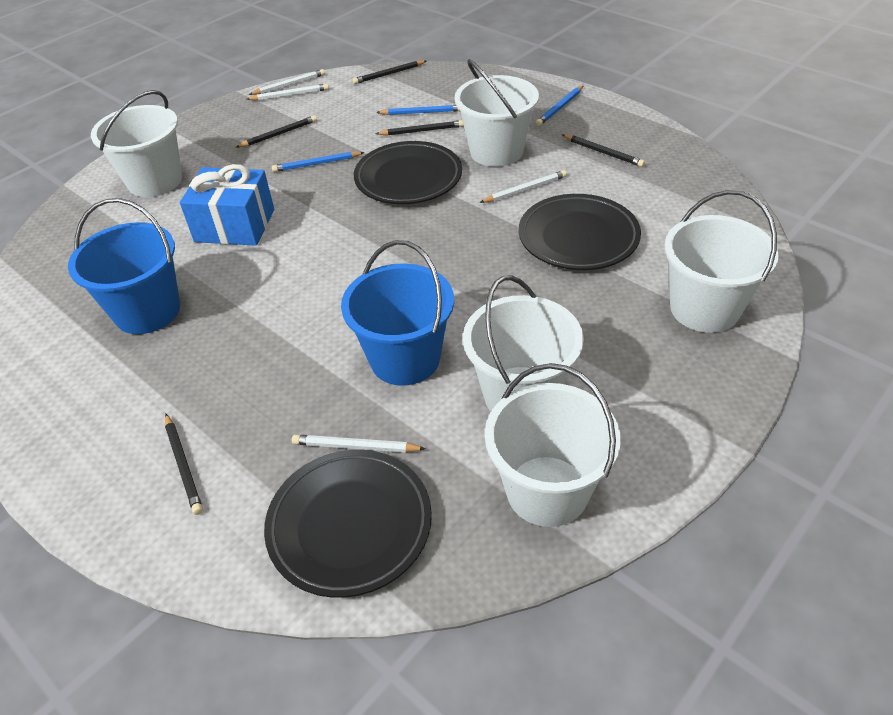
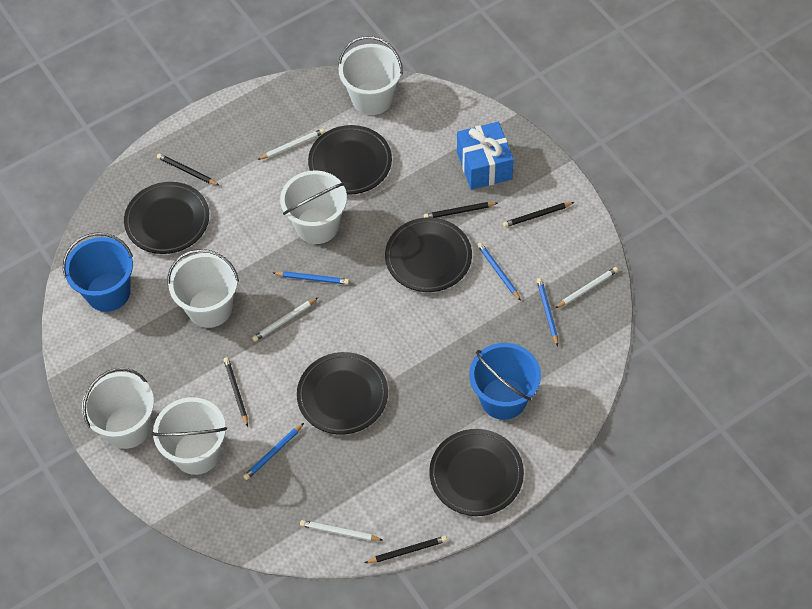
black plate: [264,450,432,598] [354,141,462,204] [519,194,641,270] = 3 -> [124,182,209,254] [297,352,388,435] [308,125,392,195] [385,218,472,292] [429,429,524,516] = 5
blue pencil: [272,152,364,172] [376,105,460,115] [536,85,584,126] = 3 -> [243,423,304,480] [273,271,349,285] [477,242,521,301] [537,278,558,346] = 4

